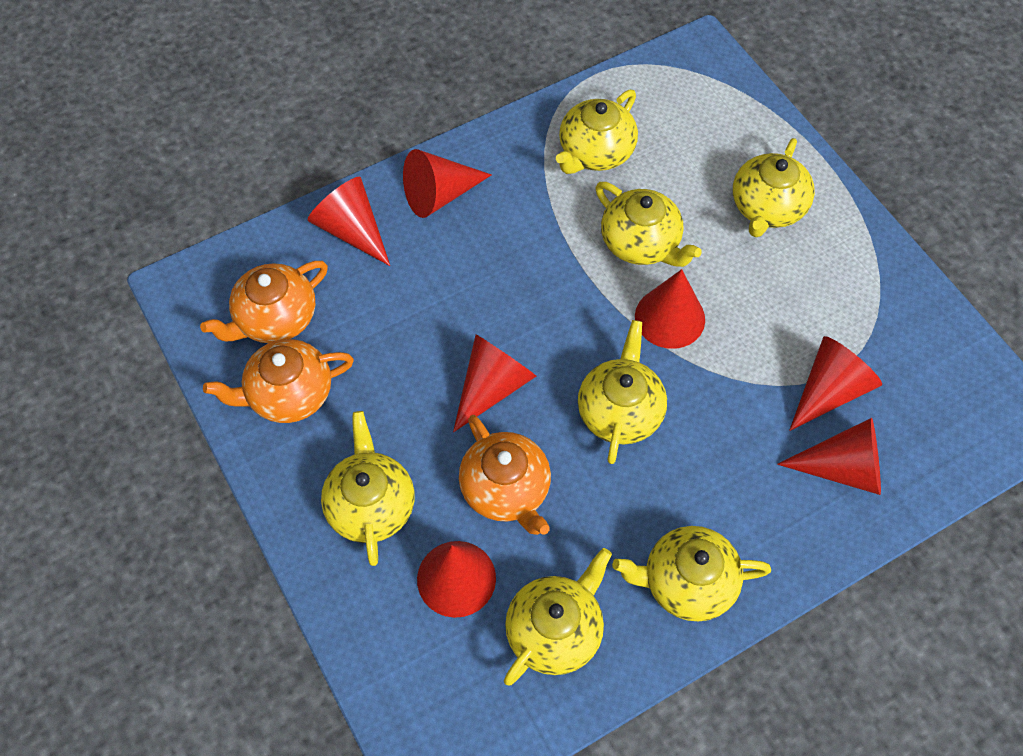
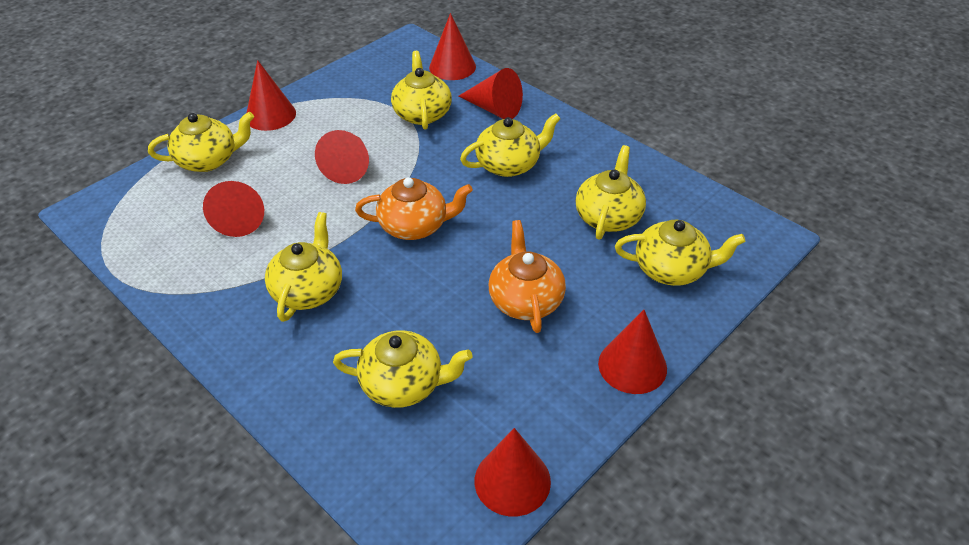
orange teapot: [200,261,328,343] [203,339,354,423] [459,415,551,535] = 3 -> [355,177,473,240] [489,220,566,333] = 2

